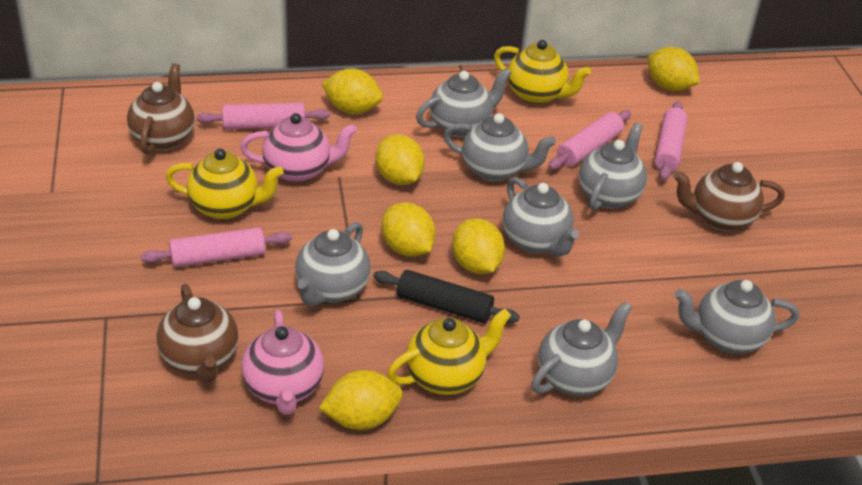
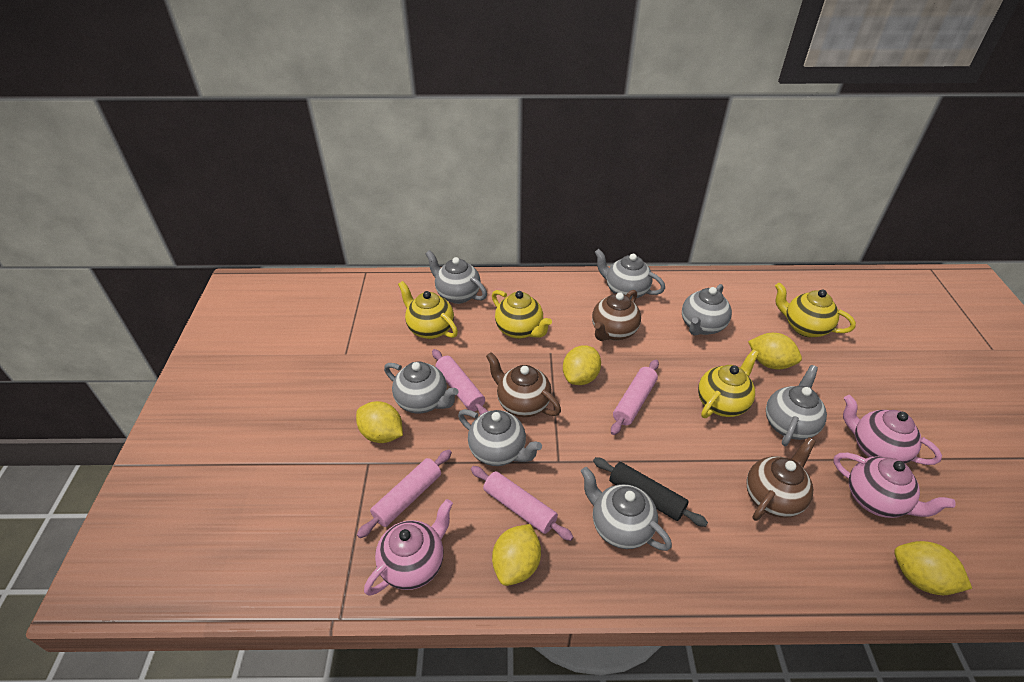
pink teapot: [240,113,357,183] [241,310,324,415] = 2 -> [364,499,453,596] [833,453,956,518] [843,395,942,465] = 3
yellow lemon: [319,370,403,430] [322,68,383,114] [375,134,425,185] [382,203,436,257] [452,218,505,274] [648,47,700,91] = 6 -> [356,401,403,443] [492,524,541,586] [563,345,601,385] [748,333,802,369] [894,541,972,595] = 5
yellow teapot: [165,149,284,220] [387,308,511,395] [494,40,591,104] = 3 -> [398,281,458,339] [492,290,552,339] [698,350,759,418] [775,283,856,337] = 4

